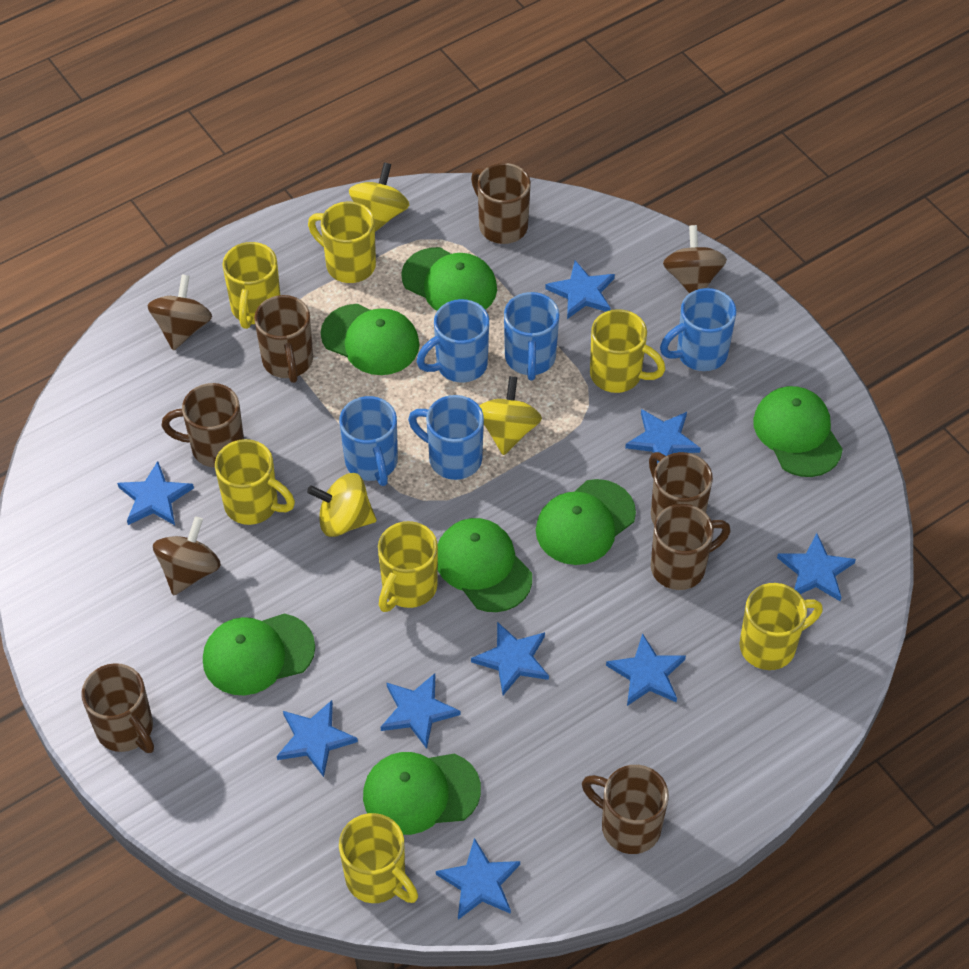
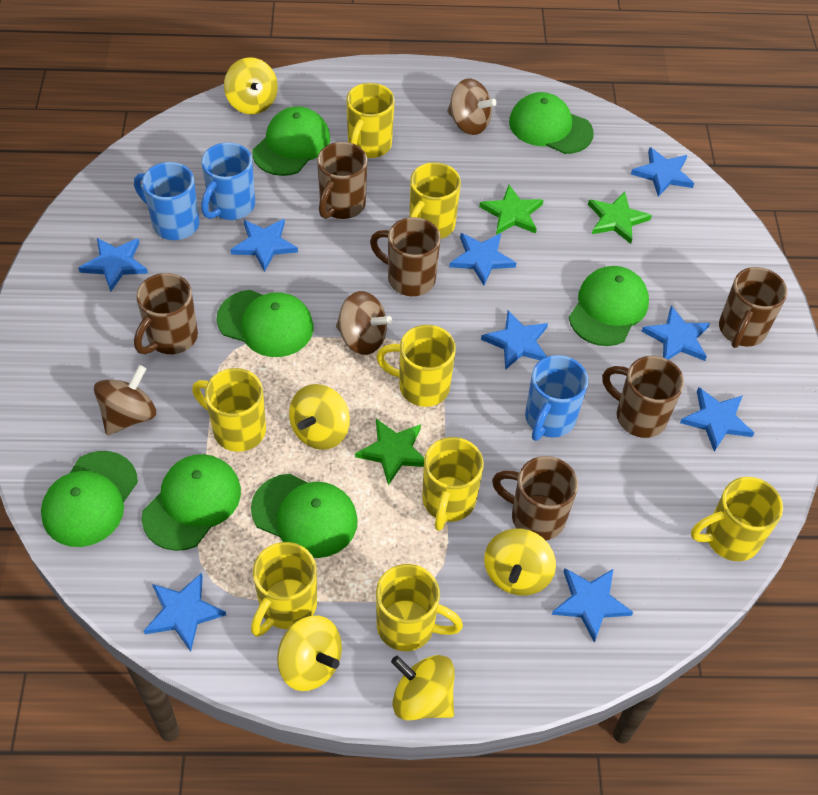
blue mug: [339,396,398,486] [408,395,484,480] [417,299,489,382] [504,292,559,381] [660,288,736,371] = 5 -> [134,162,200,240] [201,142,255,220] [525,355,588,441] = 3
brown mug: [81,663,154,753] [162,383,244,468] [254,295,313,383] [471,163,531,244] [582,765,669,854] [649,452,713,524] [651,504,731,590] = 7 -> [134,273,198,354] [317,142,367,219] [370,217,441,296] [492,456,578,540] [602,356,684,438] [719,267,787,348] = 6
green star: none = 0 -> [355,419,424,485] [479,185,544,235] [588,192,652,244] = 3
yellow mug: [215,439,295,525] [222,242,280,329] [308,202,376,283] [339,813,418,903] [378,521,438,612] [590,309,665,393] [740,583,823,670] = 7 -> [192,368,266,452] [251,542,317,637] [346,83,395,158] [376,325,456,407] [376,564,463,651] [410,162,461,239] [422,437,484,531] [691,477,783,561] = 8
yellow spinning top: [307,473,377,537] [349,162,409,232] [479,376,542,455] = 3 -> [224,57,278,114] [277,616,342,691] [289,384,350,450] [391,655,455,721] [484,528,556,596] = 5

